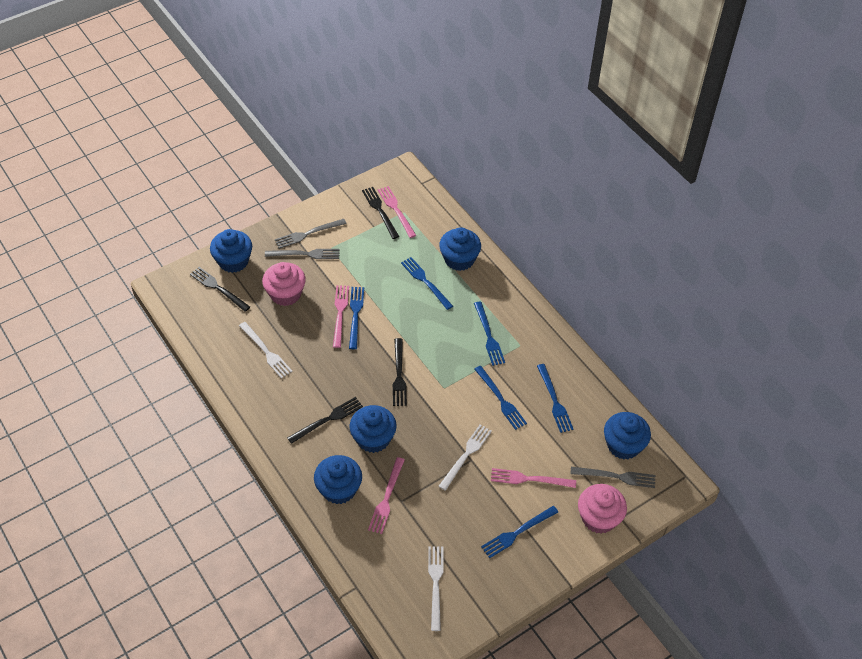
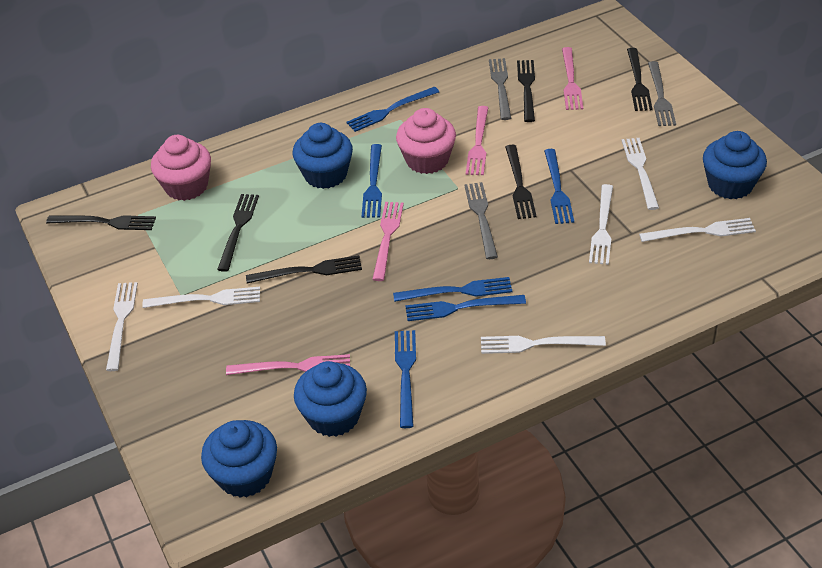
black fork: [190,267,250,312] [287,397,363,444] [362,187,399,239] [393,338,407,406] = 4 -> [46,215,156,230] [217,194,259,272] [246,255,362,284] [505,145,537,219] [517,60,535,122] [627,48,653,111] = 6
blue cupcake: [210,229,252,273] [314,455,362,504] [350,405,397,453] [439,227,481,271] [604,412,651,460] = 5 -> [201,420,277,498] [293,123,353,189] [294,361,367,437] [703,131,767,199] = 4
white fork: [239,322,292,379] [428,546,444,631] [439,424,492,491] = 3 -> [106,282,138,371] [142,287,260,308] [481,336,606,354] [589,184,613,265] [621,138,659,210] [639,218,756,242] = 6

